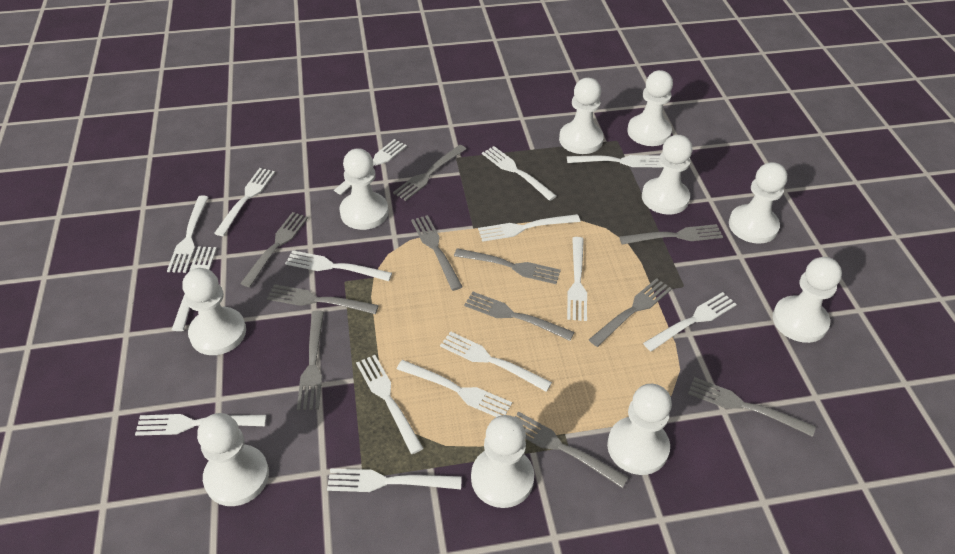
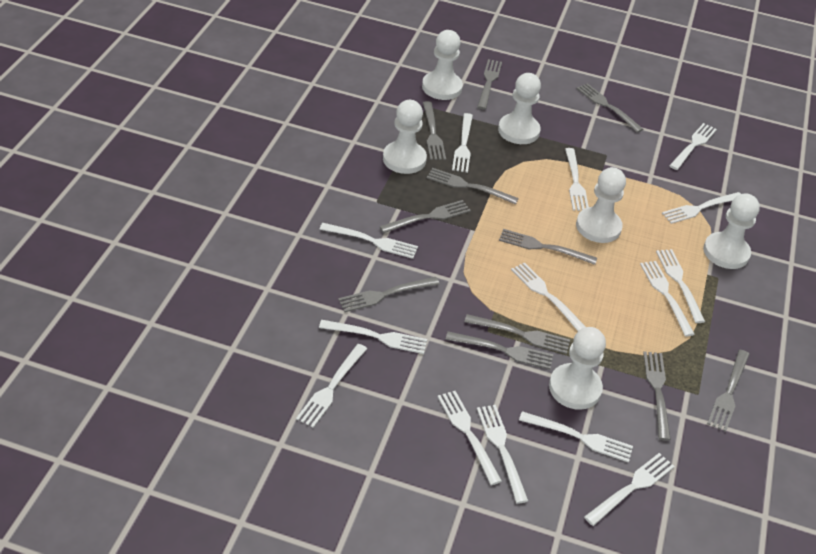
white fork: [135,414,266,436] [167,196,209,273] [172,247,217,331] [214,168,275,236] [285,250,392,281] [327,469,462,492] [334,139,407,195] [356,355,424,454] [397,360,512,417] [440,331,552,392] [478,214,580,242] [482,146,556,201] [567,155,662,167] [567,237,587,321] [643,292,737,351] = 15 -> [296,344,367,428] [319,223,418,259] [319,320,427,354] [437,391,502,485] [452,113,473,173] [477,405,528,504] [511,263,586,331] [519,411,633,463] [565,148,589,211] [584,453,675,526] [640,261,695,337] [656,249,705,323] [662,192,741,224] [669,123,717,170] = 14
white pawn: [182,268,246,355] [197,413,269,506] [339,148,388,230] [471,415,534,508] [559,78,604,154] [607,384,672,475] [627,70,673,146] [642,135,692,215] [729,162,787,244] [773,257,842,343] = 10 -> [383,100,427,174] [422,30,463,100] [498,73,541,144] [549,327,606,410] [576,167,626,243] [703,193,760,269] = 6

